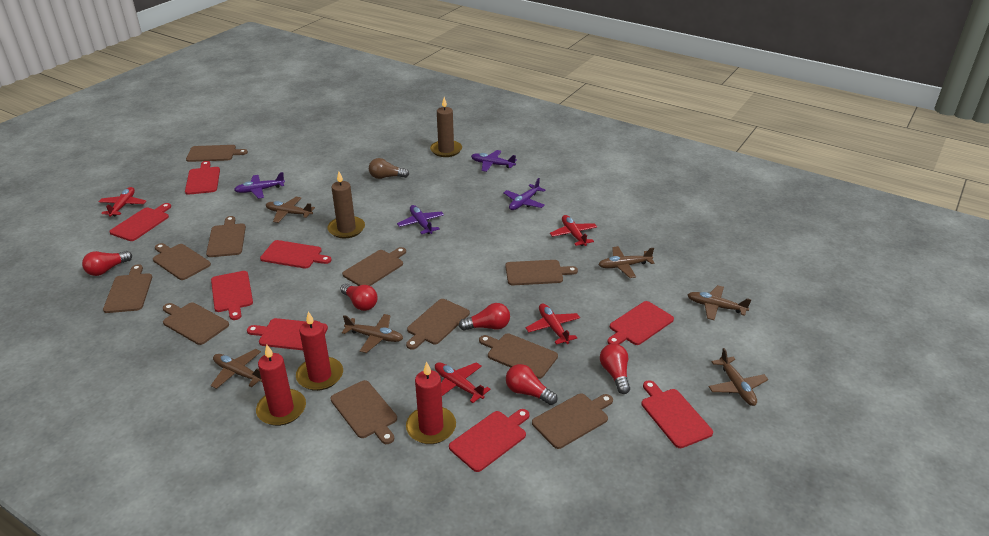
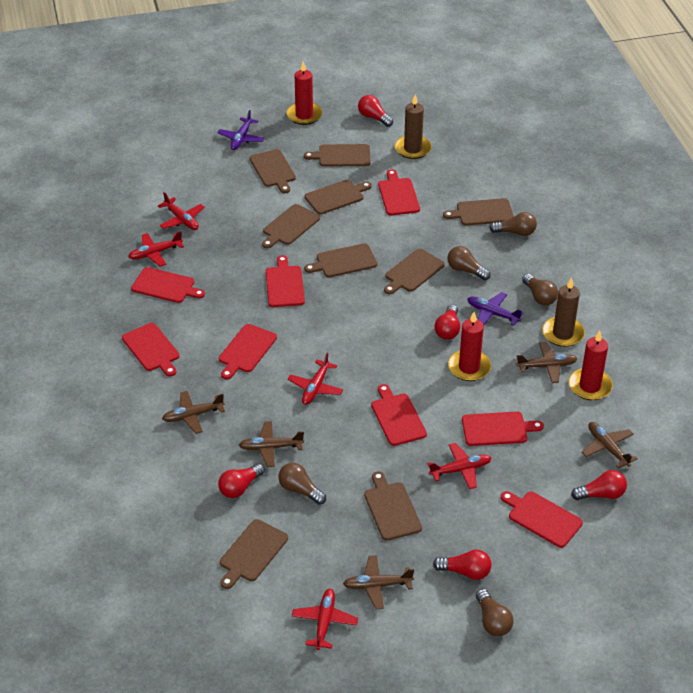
brown cutting board: [103,264,152,313] [153,243,211,280] [163,302,229,345] [186,145,248,162] [206,216,246,257] [330,380,397,444] [342,247,406,286] [406,299,470,350] [479,333,558,379] [505,260,578,285] [532,394,613,449] = 11 -> [220,519,288,589] [250,149,296,193] [262,204,320,248] [304,144,371,167] [304,243,377,277] [305,180,372,214] [364,471,422,541] [384,249,445,294] [443,198,514,226] = 9
brown light bulb: [369,158,409,179] = 1 -> [278,463,326,505] [448,246,491,280] [476,589,514,636] [489,212,537,236] [522,274,558,305] = 5
brown plane: [211,349,262,389] [266,197,315,223] [342,314,403,353] [598,246,654,278] [688,285,751,320] [708,348,768,406] = 6 -> [162,391,225,434] [239,421,304,467] [343,555,414,609] [516,342,577,383] [582,422,638,469] = 5
purple plane: [234,172,285,199] [397,205,444,234] [471,150,517,172] [503,178,545,210] = 4 -> [217,110,264,150] [467,292,524,326] = 2
red plane: [99,187,146,217] [435,362,491,403] [526,303,580,344] [550,215,597,246] = 4 -> [128,231,184,267] [158,192,204,230] [288,353,343,405] [292,589,358,650] [428,443,492,489] = 5

